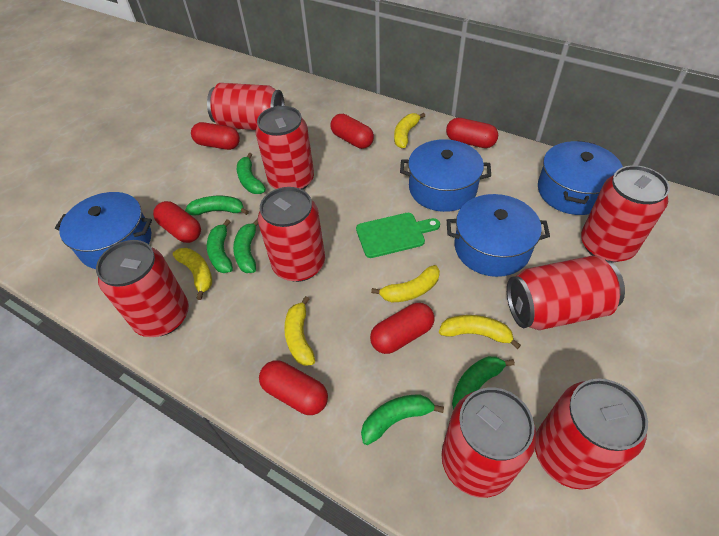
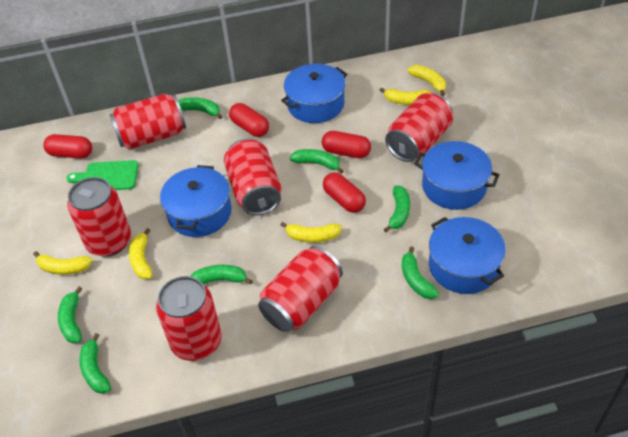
green banana: [185,196,249,215] [207,219,233,273] [233,219,258,273] [237,153,266,194] [361,394,444,445] [452,356,515,410] = 6 -> [58,286,82,343] [79,333,111,394] [178,97,222,119] [190,265,253,285] [290,149,343,174] [384,186,410,232] [402,246,439,299] = 7
red can: [96,240,189,337] [207,83,285,130] [255,106,314,190] [258,187,325,282] [441,388,537,498] [507,255,625,330] [535,379,648,490] [581,165,670,262] = 8 -> [67,177,131,257] [110,94,186,150] [156,276,222,361] [224,139,282,216] [258,246,343,332] [385,93,453,162] = 6
red capsule: [153,201,201,243] [191,122,240,150] [259,360,328,415] [331,114,374,149] [370,303,435,354] [446,118,498,148] = 6 -> [43,134,92,159] [229,103,269,137] [322,131,371,158] [323,172,366,213] = 4

